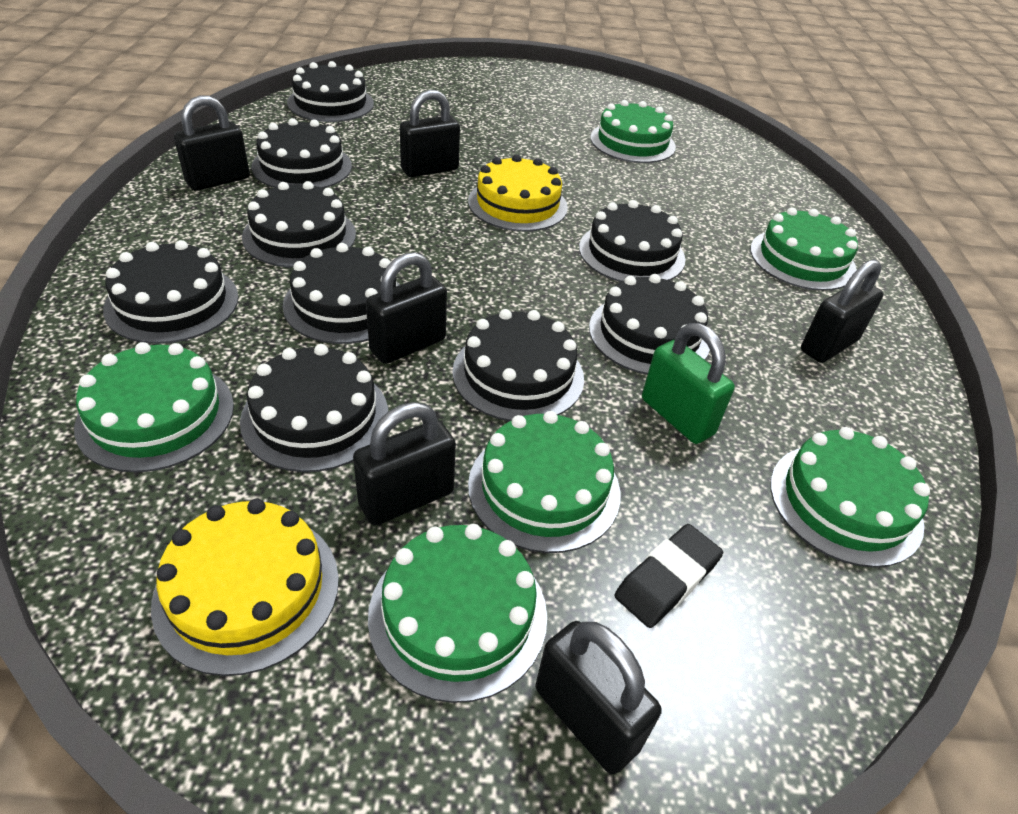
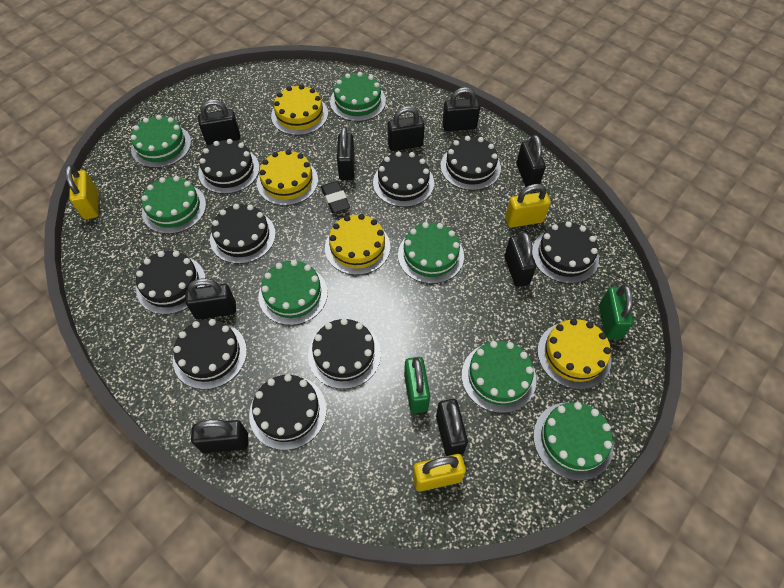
black padlock: [174,95,250,191] [353,402,456,526] [366,252,447,364] [400,90,460,177] [536,621,662,775] [801,259,884,363] = 6 -> [185,278,236,320] [191,419,248,454] [198,100,240,145] [337,127,355,180] [388,106,425,151] [436,399,468,456] [442,87,480,131] [504,232,536,287] [516,135,546,187] = 9
green cake: [74,342,234,473] [368,524,547,703] [468,411,620,553] [590,100,676,163] [750,208,858,291] [770,427,930,568] = 6 -> [131,115,191,168] [142,176,206,234] [258,260,328,325] [330,72,386,122] [398,222,464,284] [462,341,536,413] [533,402,614,481] = 7
green padlock: [642,323,735,444] = 1 -> [404,357,430,413] [599,285,633,340] = 2
yellow cake: [151,498,339,676] [468,154,568,232] = 2 -> [257,150,318,206] [271,85,328,135] [325,214,390,275] [537,319,612,389] = 4
yellow padlock: none = 0 -> [65,165,99,219] [413,454,466,492] [505,184,550,228] = 3

